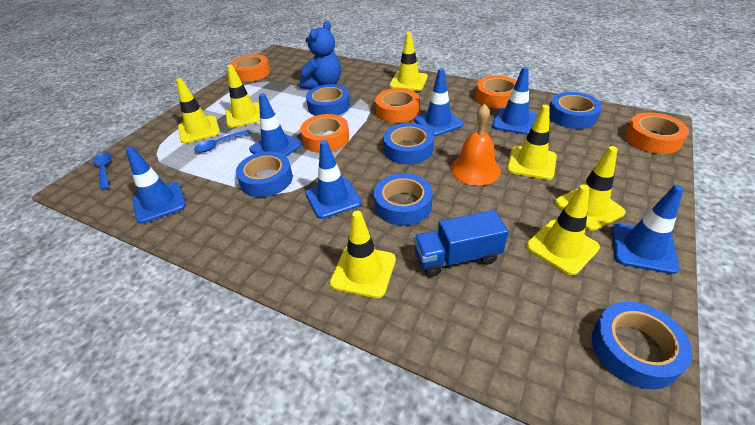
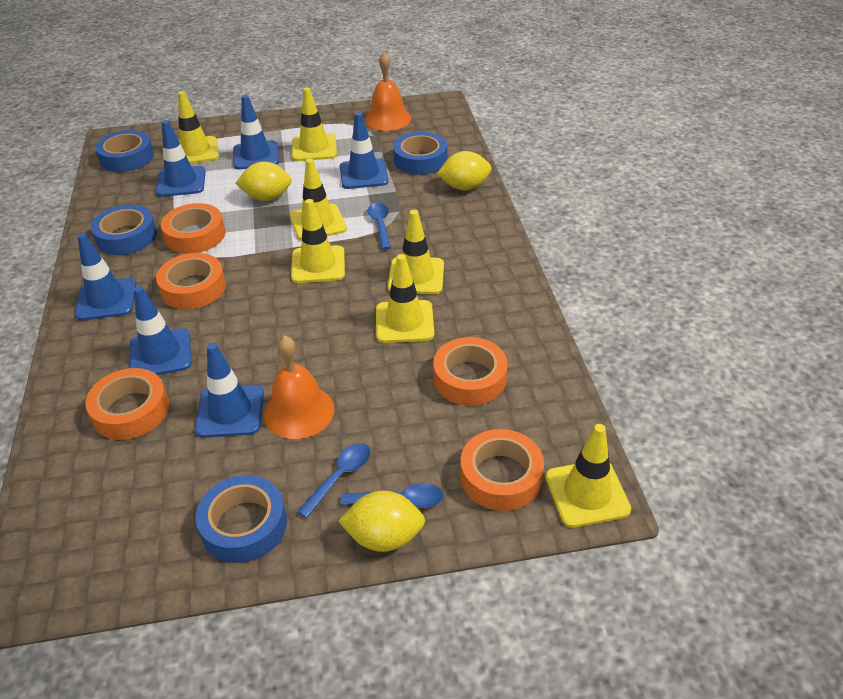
blue spoon: [93,152,112,190] [194,130,251,152] = 2 -> [297,443,370,518] [341,483,444,508] [368,203,391,250] = 3
blue tape: [236,151,293,197] [306,84,350,116] [374,173,433,226] [383,123,434,164] [549,92,602,129] [592,302,692,389] = 6 -> [91,205,157,255] [95,130,154,172] [196,475,287,563] [393,132,447,175] = 4
blue teddy bear: [299,21,341,89] = 1 -> none = 0
blue truck: [414,210,508,277] = 1 -> none = 0
orange bell: [451,104,501,186] = 1 -> [264,335,335,439] [365,52,411,131] = 2
yellow lemon: none = 0 -> [236,162,292,201] [338,491,425,552] [437,151,492,190] = 3

